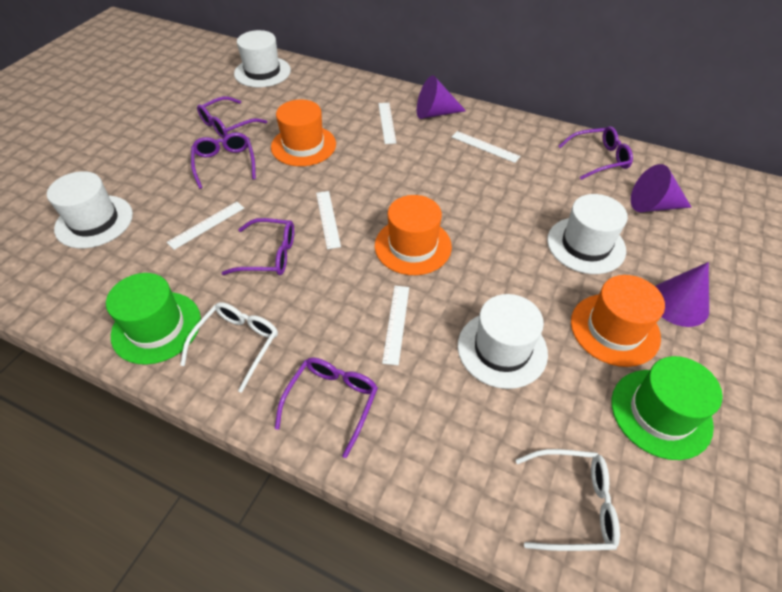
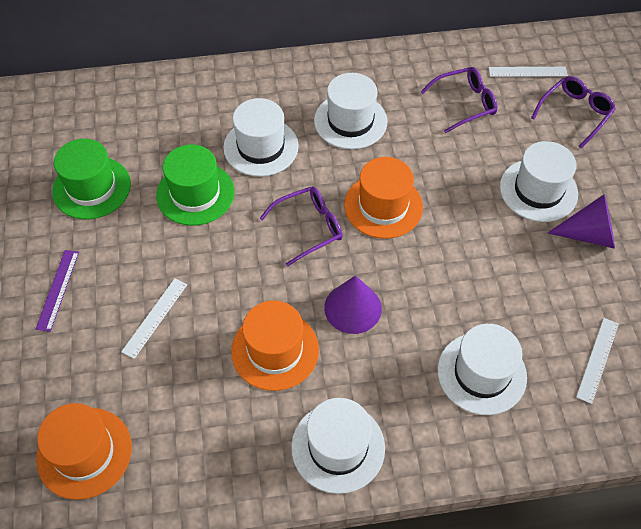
purple cone: [417,75,466,119] [631,164,691,212] [655,262,709,327] = 3 -> [324,275,382,334] [548,194,615,249] = 2
purple glasses: [191,132,256,189] [197,96,267,138] [222,218,294,275] [275,357,378,458] [558,126,633,180] = 5 -> [259,187,342,267] [421,67,498,133] [531,76,616,148] = 3
purple ruler: none = 0 -> [35,250,79,332] = 1
white glasses: [180,302,278,393] [516,449,620,551] = 2 -> none = 0
white hat: [47,171,133,248] [234,30,291,87] [458,294,548,389] [547,194,628,274] = 4 -> [223,98,299,177] [291,398,385,494] [314,73,388,149] [437,324,527,415] [500,141,578,222] = 5
white ruler: [167,202,244,250] [316,191,341,249] [378,103,396,144] [382,286,409,365] [452,131,520,163] = 5 -> [121,278,187,359] [489,67,568,77] [576,318,619,404] = 3

